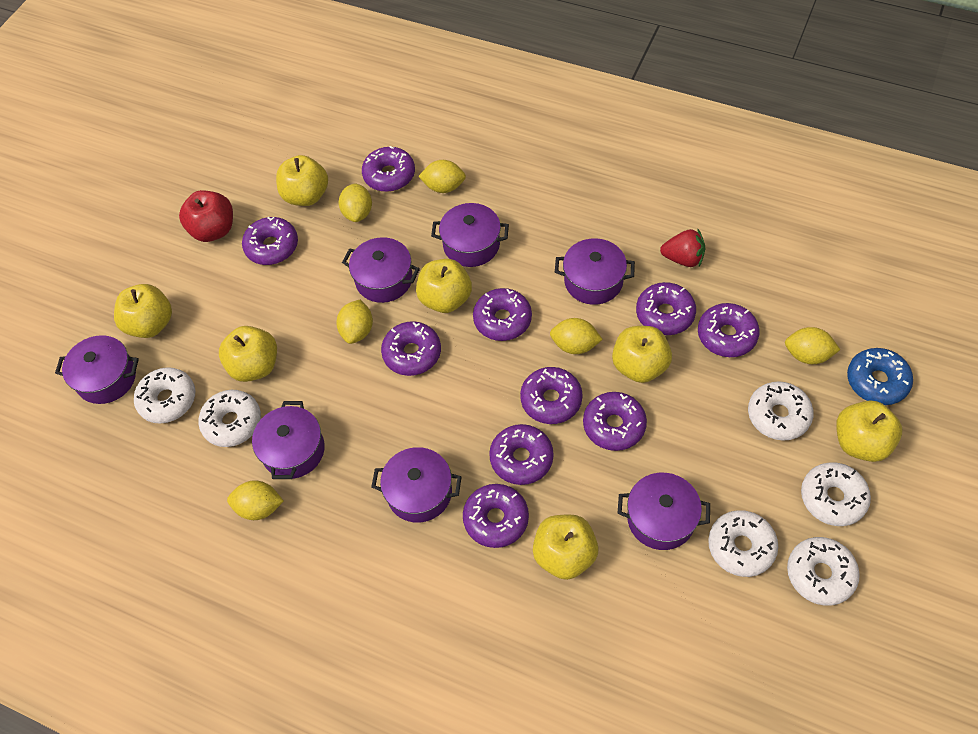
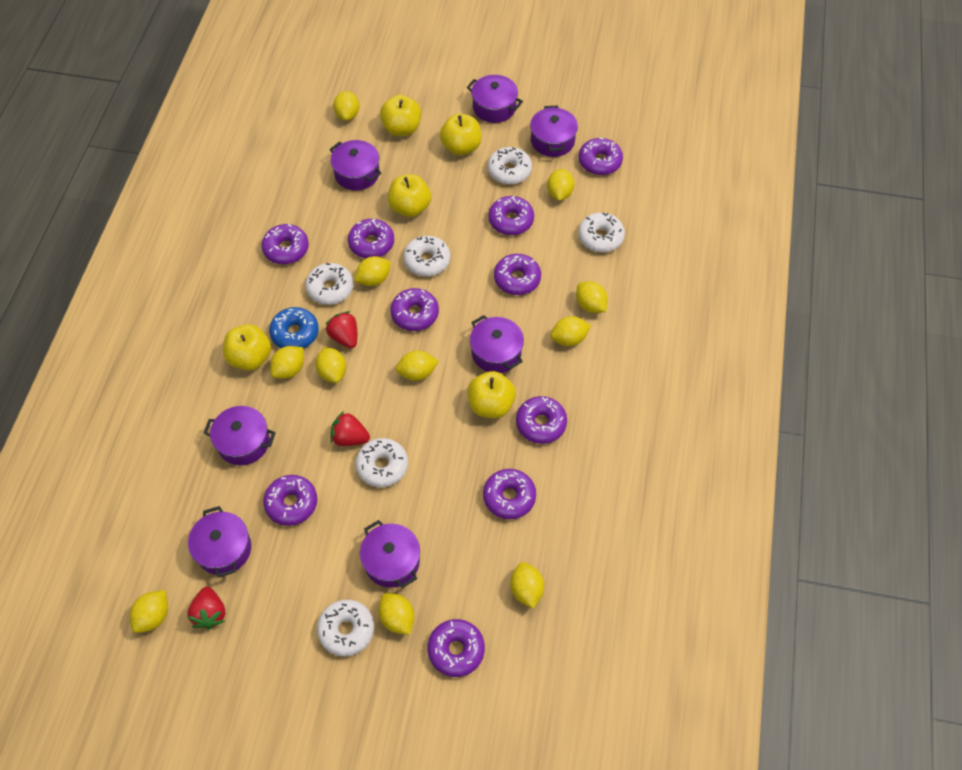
red apple: [179,190,233,242] = 1 -> none = 0
red strawberry: [660,229,705,267] = 1 -> [187,587,225,630] [325,311,357,348] [331,411,370,446] = 3
yellow apple: [114,284,172,338] [219,326,277,382] [276,155,328,206] [416,259,472,313] [533,514,599,580] [612,326,672,383] [836,401,902,462] = 7 -> [223,324,271,371] [380,95,421,136] [388,174,431,217] [440,114,482,155] [467,371,516,418] = 5
yellow lemon: [227,480,283,520] [336,300,373,344] [339,183,372,222] [418,160,466,193] [550,318,603,354] [785,327,840,364] = 6 -> [130,590,168,633] [270,346,304,379] [315,347,346,383] [333,91,359,121] [354,256,391,286] [378,593,414,635] [396,350,439,381] [510,562,544,609] [547,169,574,201] [550,316,591,346] [576,281,608,313] = 11

